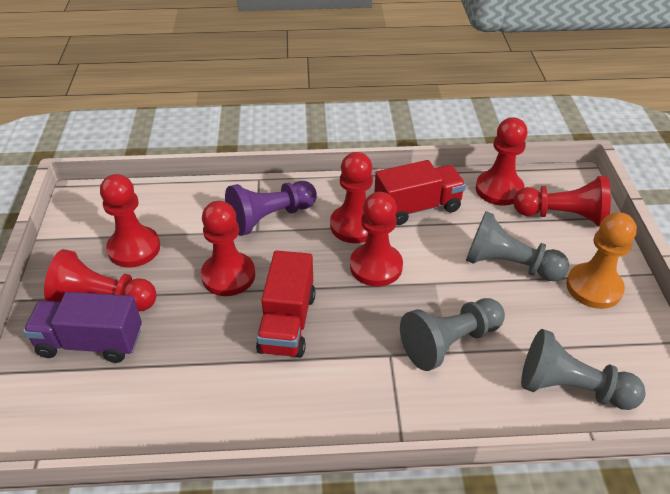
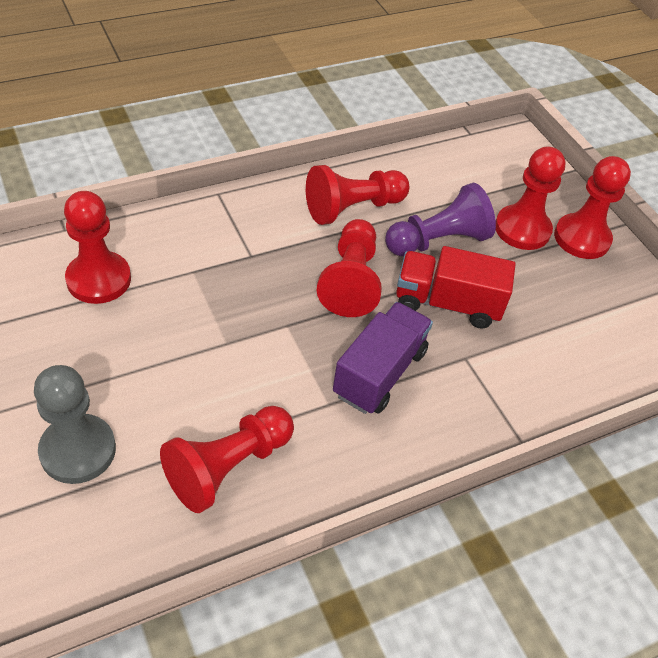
grey pawn: [400,298,505,371] [466,211,569,281] [521,329,646,410] = 3 -> [34,365,116,484] = 1
orange pawn: [566,212,637,309] = 1 -> none = 0
red pawn: [44,249,157,311] [100,174,160,268] [201,201,255,296] [330,152,373,243] [350,192,403,287] [476,117,528,206] [513,176,611,226] = 7 -> [64,191,131,304] [160,406,294,513] [306,165,409,225] [317,219,382,317] [496,146,566,250] [554,156,631,259] = 6
red truck: [256,251,315,358] [374,160,466,225] = 2 -> [396,246,516,328] = 1

